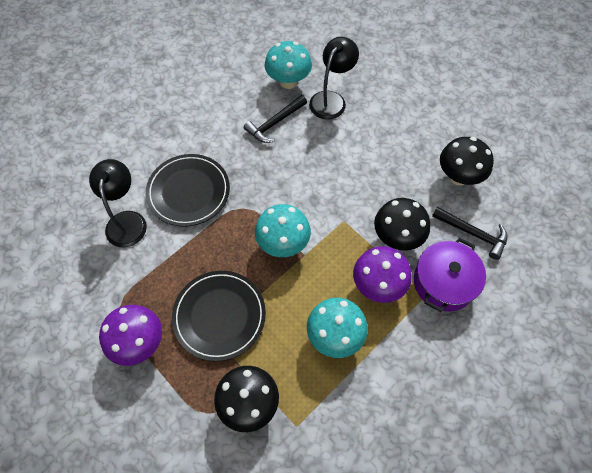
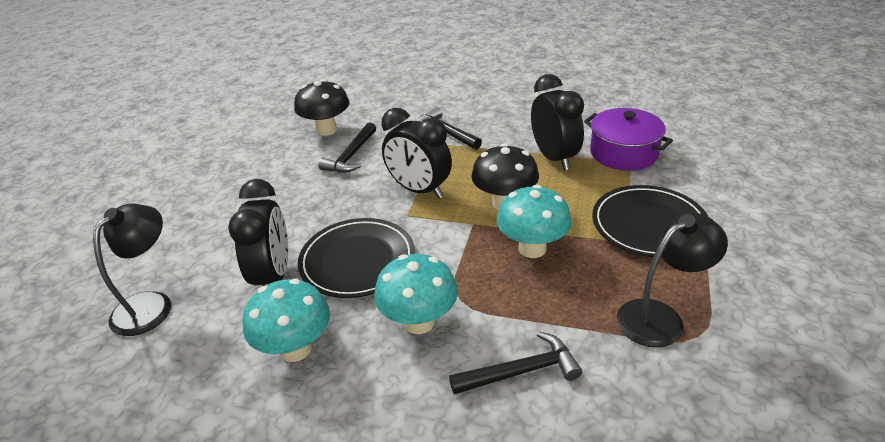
black clock: none = 0 -> [228,179,288,286] [381,108,452,199] [531,74,584,170] = 3
black hammer: [244,95,307,143] [432,207,508,260] = 2 -> [318,123,376,173] [416,107,482,150] [449,332,582,395] = 3
black mushroom: [214,366,279,432] [374,198,430,250] [440,137,494,185] = 3 -> [294,79,349,136] [471,144,539,210] = 2
purple mushroom: [99,305,162,366] [353,246,412,303] = 2 -> none = 0

